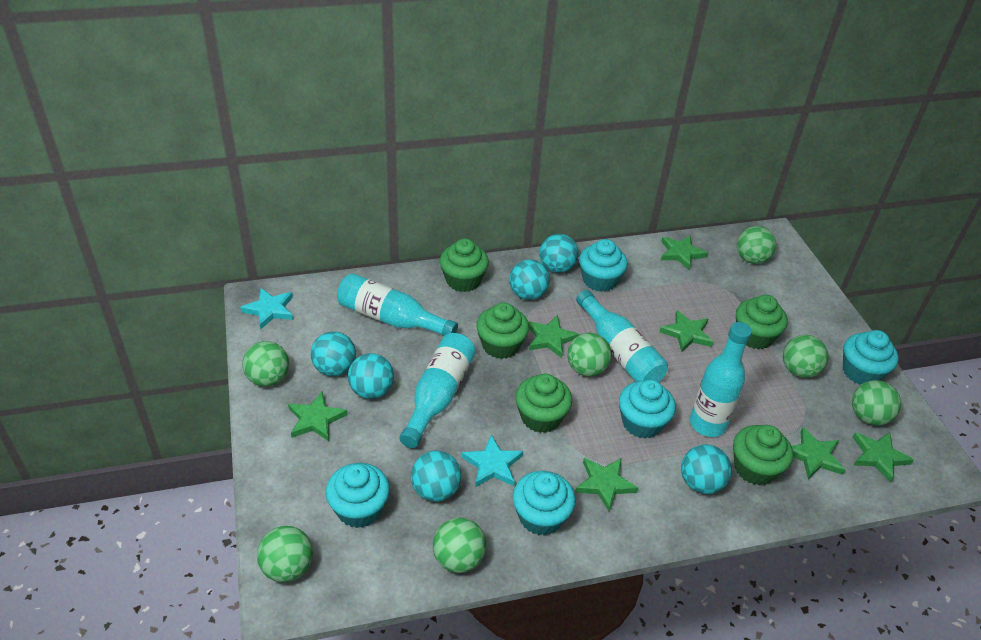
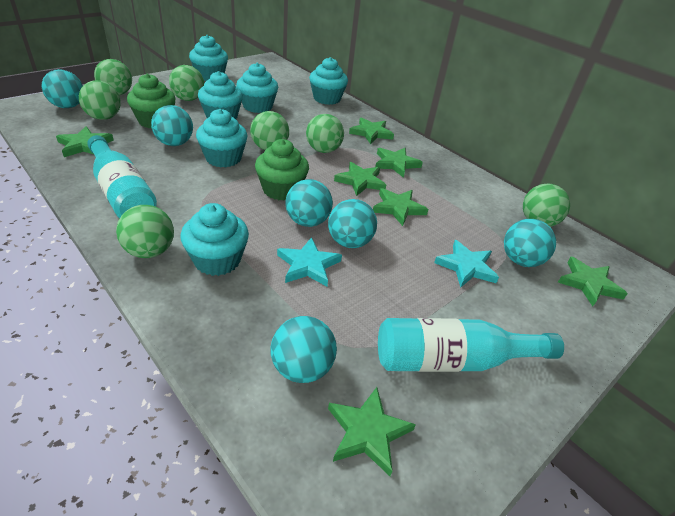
green cupcake: [440,238,489,292] [476,303,529,359] [515,374,572,433] [733,425,793,486] [736,295,788,349] = 5 -> [127,74,176,128] [255,139,309,201] = 2
turquoise bottle: [337,273,458,337] [399,333,476,448] [576,290,668,382] [690,322,752,437] = 4 -> [87,135,157,218] [378,318,564,372] = 2
turquoise cupcake: [326,463,390,528] [513,471,576,536] [579,239,628,292] [619,379,676,439] [843,330,899,385] = 5 -> [180,203,249,276] [189,35,228,81] [196,109,248,168] [198,71,243,119] [236,63,278,113] [309,57,348,105] = 6

